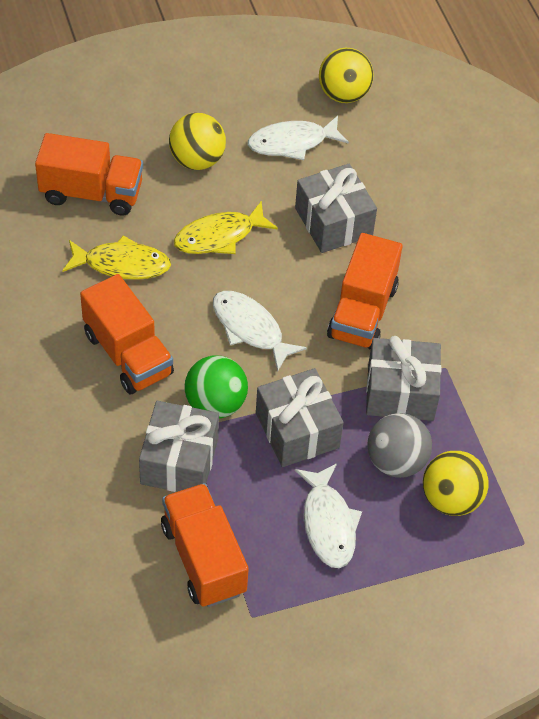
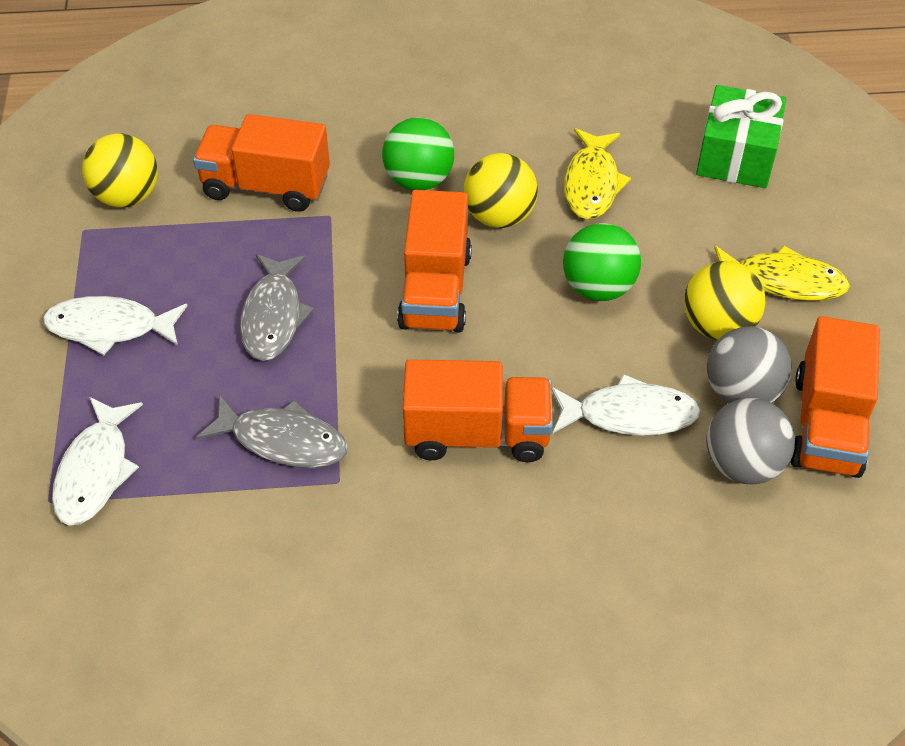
green ball: [184,356,248,419] = 1 -> [382,117,454,190] [563,223,641,301] = 2
green gift: none = 0 -> [696,85,786,188] = 1
grey ball: [368,413,432,478] = 1 -> [706,398,795,484] [707,326,792,404] = 2
grey fish: none = 0 -> [196,395,348,468] [240,254,314,361] = 2
grey gift: [139,401,219,492] [256,368,344,467] [295,164,377,253] [366,336,441,421] = 4 -> none = 0

